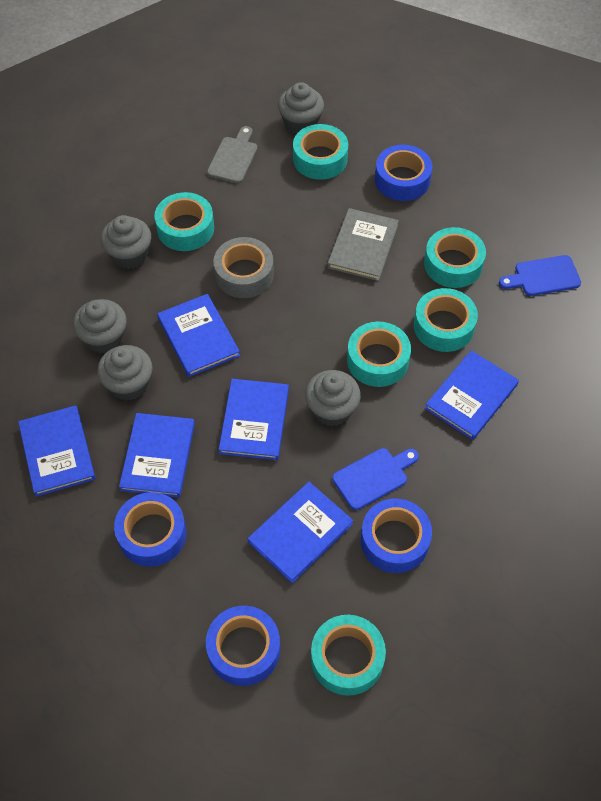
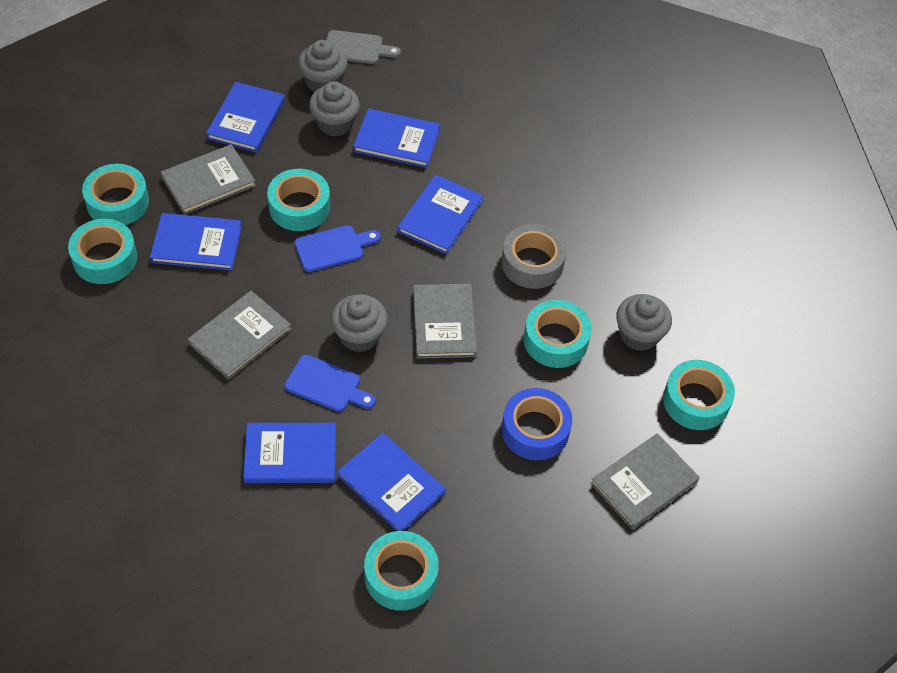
blue tape: [114,492,187,567] [206,606,280,686] [361,499,432,573] [375,145,432,201] = 4 -> [502,388,572,460] = 1
grey book: [327,208,399,281] = 1 -> [161,144,256,215] [188,291,291,380] [413,284,477,359] [590,433,700,529] = 4
grey cupcake: [73,299,127,354] [97,345,153,401] [101,215,151,269] [278,82,324,134] [305,370,361,426] = 5 -> [298,40,348,92] [309,81,360,136] [331,294,388,352] [616,294,672,351] = 4

